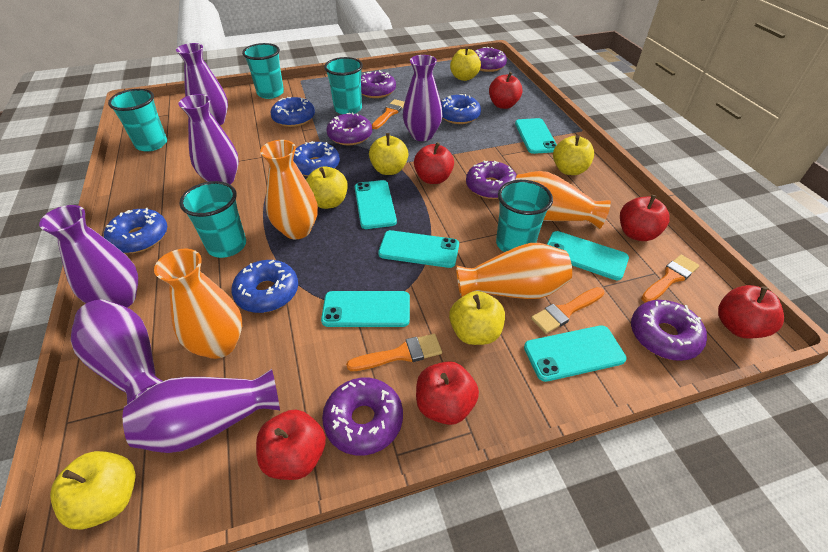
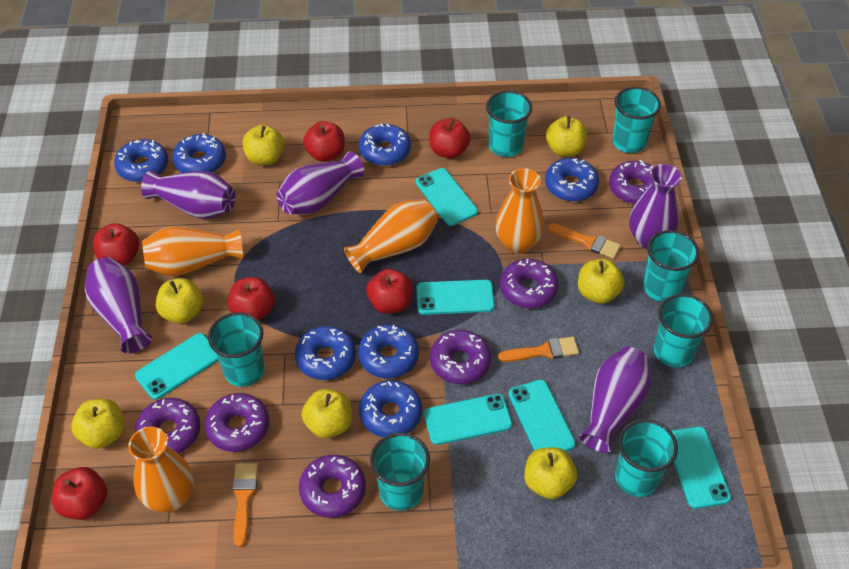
blue donut: [104,208,167,253] [232,260,298,313] [271,97,315,127] [293,141,340,177] [441,94,481,124] = 5 -> [114,139,168,182] [172,133,226,173] [295,326,356,380] [358,325,419,378] [359,124,411,166] [359,380,422,437] [545,158,599,202] = 7
orange brush: [346,334,442,371] [372,99,404,129] [531,287,604,334] [641,255,699,303] = 4 -> [232,463,258,547] [498,336,579,362] [548,223,621,259] = 3
purple vase: [39,205,138,307] [71,300,162,404] [123,369,280,453] [176,43,228,125] [178,94,239,184] [403,55,442,141] = 6 -> [85,257,152,353] [141,170,236,219] [276,151,364,215] [579,347,651,453] [629,164,682,249] = 5
turquoise cup: [108,89,167,152] [180,181,246,258] [242,43,284,99] [324,57,363,114] [496,180,553,252] = 5 -> [208,312,265,387] [370,433,430,511] [486,91,532,157] [612,87,661,153] [615,419,678,497] [643,230,699,302] [654,294,713,368] = 7
yellow apple: [50,451,136,529] [306,166,348,209] [369,133,408,175] [449,291,505,345] [450,47,481,81] [553,135,594,175] = 6 -> [71,399,124,449] [156,278,203,324] [242,125,284,165] [301,389,352,439] [524,447,577,499] [546,116,587,157] [578,259,624,304] = 7

